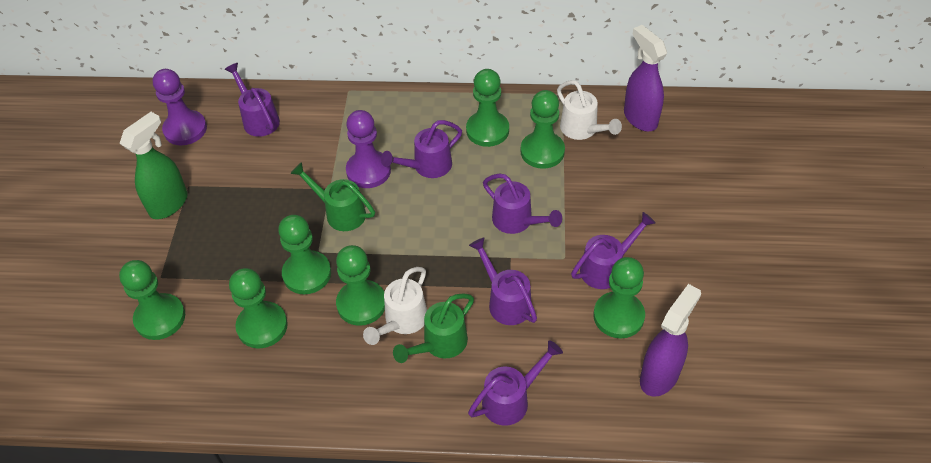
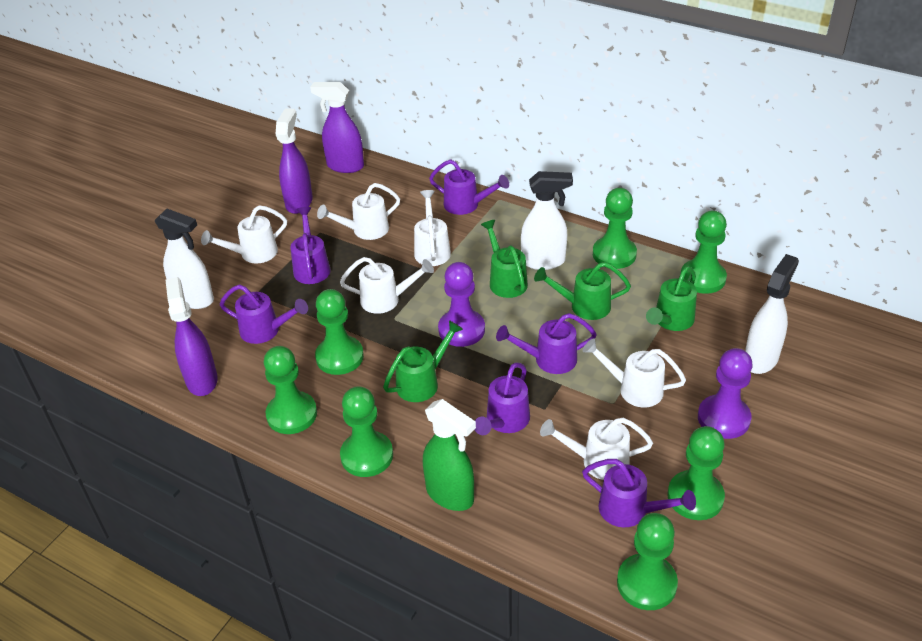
green watering can: [290,162,375,231] [393,293,474,363] = 2 -> [383,320,463,402] [481,220,528,298] [534,262,631,320] [646,266,697,331] = 4
purple spray bottle: [624,25,667,131] [640,284,701,397] = 2 -> [166,277,218,396] [275,108,313,214] [310,82,364,173] = 3
white spray bottle: none = 0 -> [154,208,214,309] [521,171,573,270] [745,254,799,374] = 3
white watering can: [363,267,427,345] [557,80,622,140] = 2 -> [201,205,287,263] [317,183,400,240] [340,257,434,314] [414,190,451,266] [540,418,653,480] [582,338,686,407] = 6

